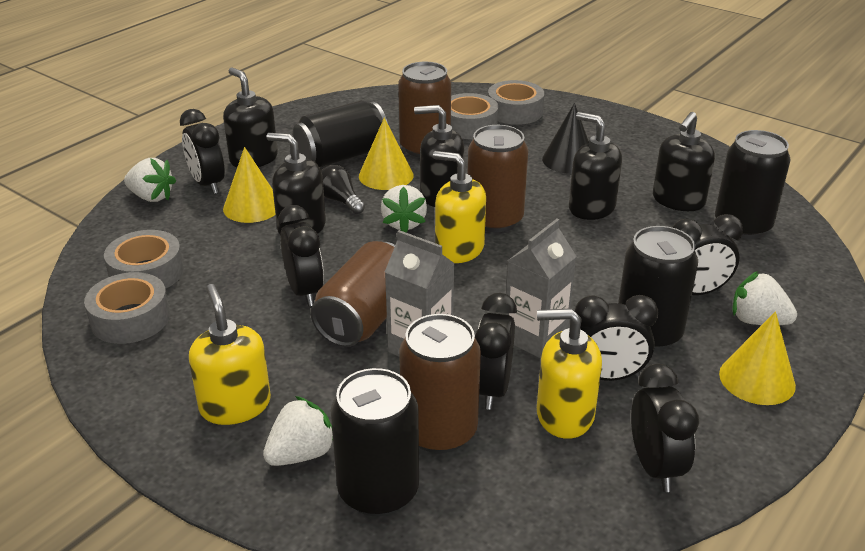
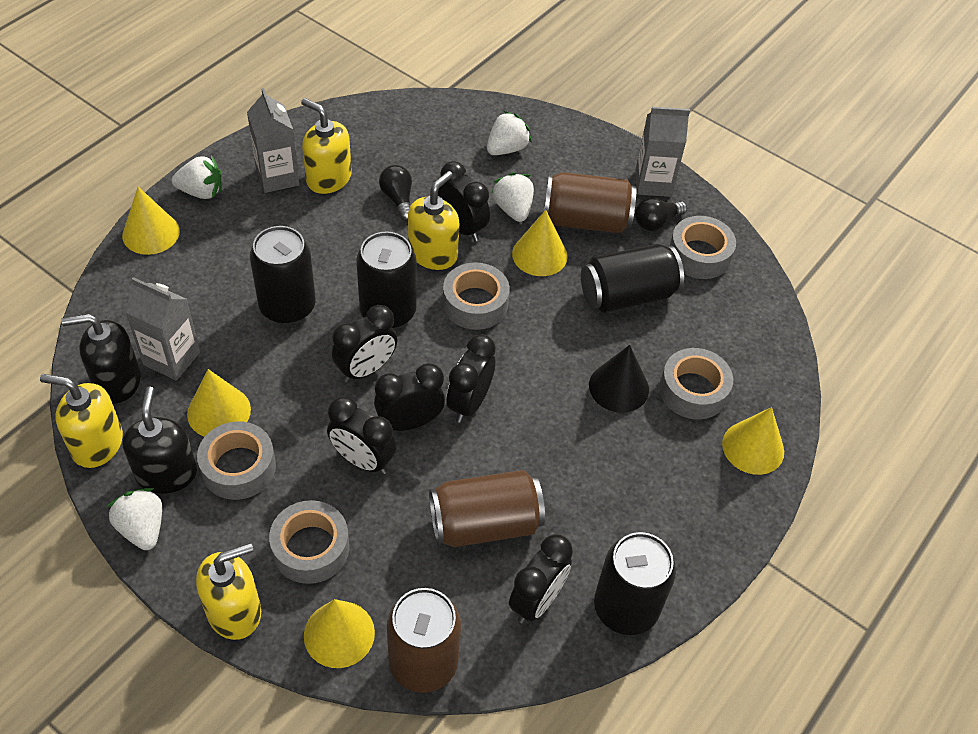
black light bulb: [321,165,365,214] = 1 -> [379,165,412,221] [635,198,687,231] = 2
black soap dispenser: [223,68,278,167] [266,133,326,234] [414,105,464,207] [569,112,622,220] [653,112,715,211] = 5 -> [61,314,141,403] [122,387,197,494] = 2
brown can: [311,241,395,347] [398,62,451,158] [399,314,481,453] [468,125,528,232] = 4 -> [387,588,461,693] [429,470,545,547] [544,172,636,233] = 3
grey carton: [385,230,455,356] [505,219,577,358] = 2 -> [125,277,200,381] [247,88,300,193] [636,107,690,197] = 3
grey tape: [84,272,170,344] [104,230,184,289] [451,93,498,139] [488,80,544,125] = 4 -> [197,421,276,500] [269,500,349,584] [443,262,510,330] [659,348,733,419] [670,216,736,279] = 5
yellow cone: [223,147,276,223] [359,118,414,190] [719,311,796,405] = 3 -> [122,187,180,255] [187,369,251,437] [304,599,375,668] [512,210,568,276] [722,407,784,475] = 5
yellow soap dispenser: [189,284,271,425] [433,151,486,263] [537,308,602,439] = 3 -> [40,374,123,468] [196,543,261,640] [301,98,352,194] [408,171,459,270] = 4

